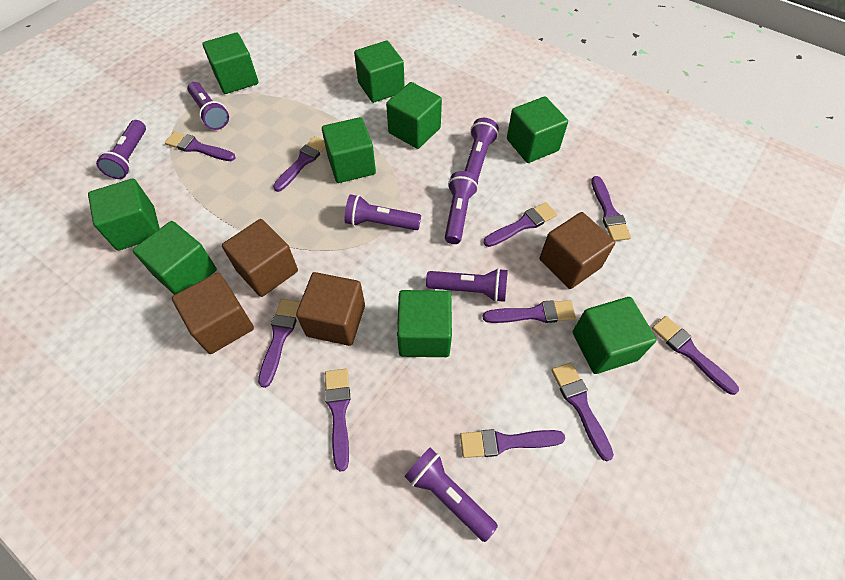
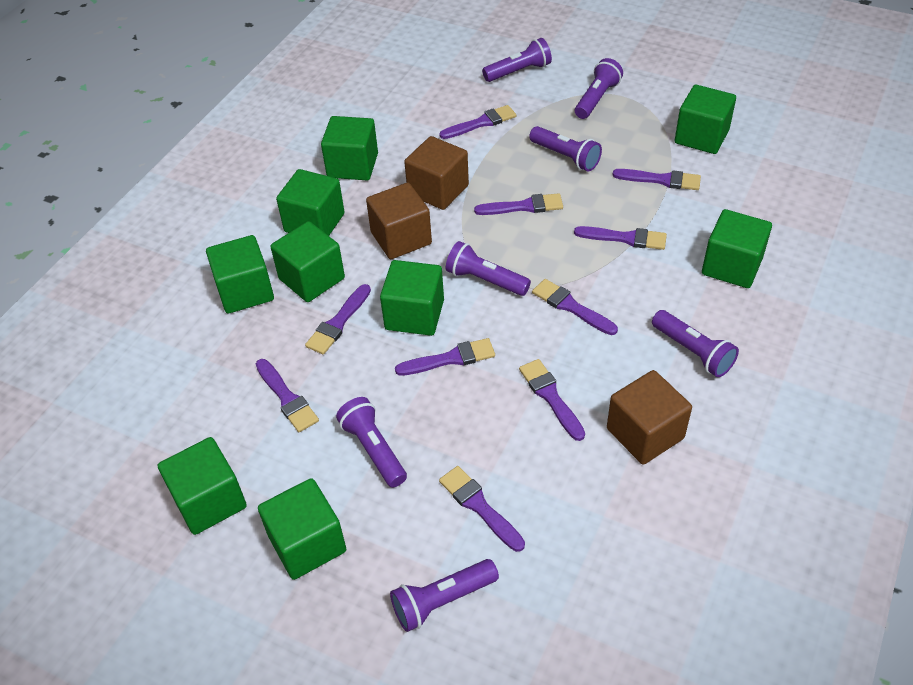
brown cube: [172,272,254,354] [222,219,298,297] [296,272,365,346] [540,212,615,289] = 4 -> [366,183,432,259] [404,136,469,210] [607,370,692,465] = 3

